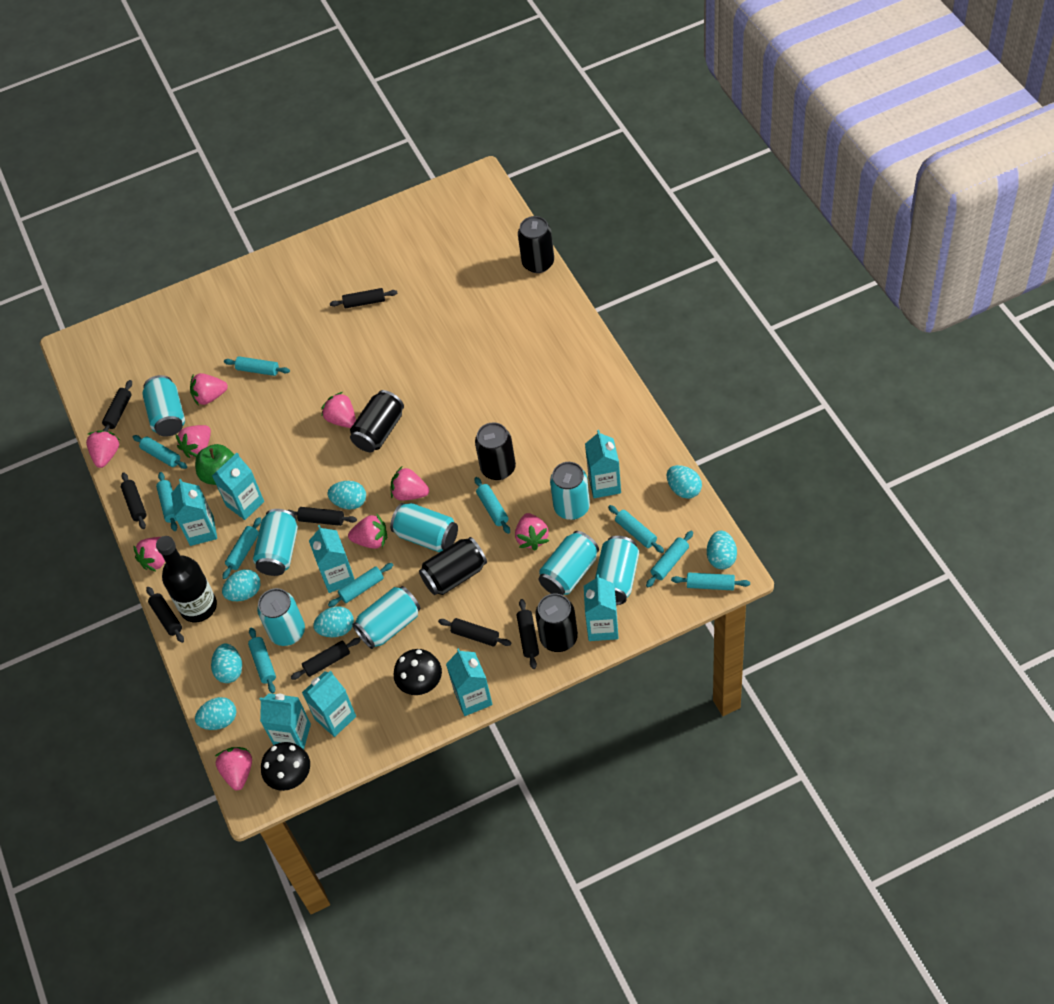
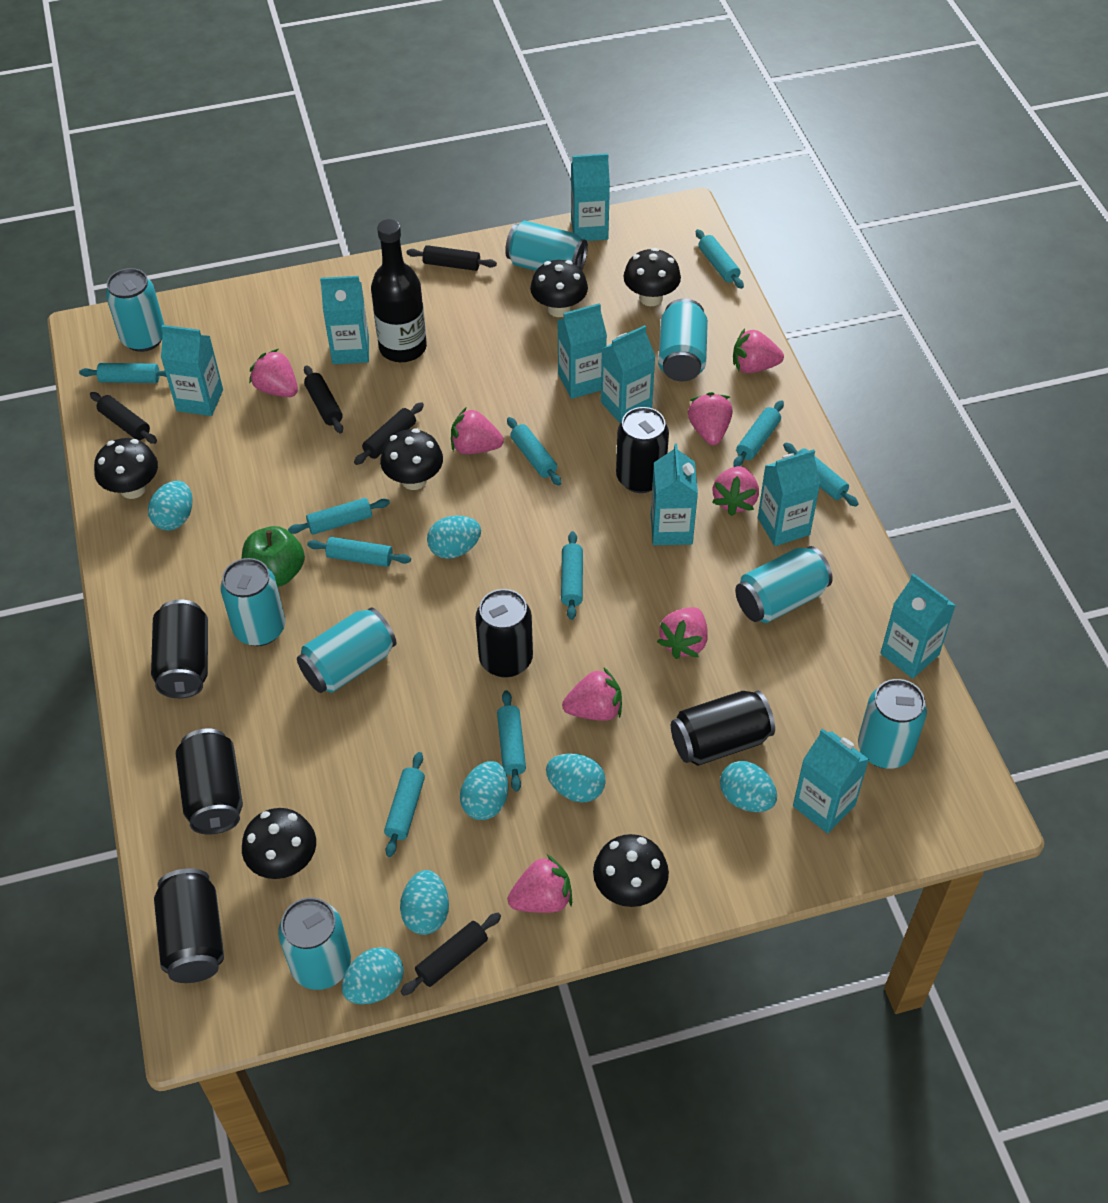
black can: [350,390,404,452] [419,537,487,595] [475,422,516,480] [518,216,554,273] [535,594,578,652] = 5 -> [151,599,208,698] [154,868,224,983] [176,728,243,834] [475,589,533,678] [616,407,669,493] [671,690,775,766] = 6
black mushroom: [261,742,310,791] [394,649,442,695] = 2 -> [94,438,158,499] [242,808,316,879] [380,428,443,490] [530,260,588,317] [593,834,669,907] [624,248,681,306] = 6
black rolling pin: [102,380,132,431] [121,472,147,529] [146,587,184,643] [287,507,357,526] [290,638,361,680] [330,288,397,308] [438,618,511,646] [517,599,539,669] = 8 -> [90,392,157,444] [304,365,343,434] [354,402,424,465] [401,913,501,996] [406,245,497,271] = 5
pink strawberry: [86,430,120,468] [133,537,165,572] [175,425,211,458] [190,373,228,406] [215,747,252,790] [321,392,356,428] [348,514,387,549] [391,466,429,501] [515,513,549,551] = 9 -> [249,349,298,397] [451,408,504,454] [508,854,572,913] [562,668,622,721] [657,607,708,659] [688,392,733,445] [712,466,759,516] [733,328,784,373] = 8
turquoise carton: [171,479,217,546] [212,453,264,520] [260,693,311,749] [302,670,356,737] [309,525,355,593] [446,648,493,716] [584,574,618,641] [585,430,621,498] = 8 -> [161,325,223,416] [320,276,369,364] [557,303,607,399] [571,153,610,241] [601,325,656,423] [651,444,698,545] [758,449,820,546] [793,728,869,833] [880,573,956,679] = 9

